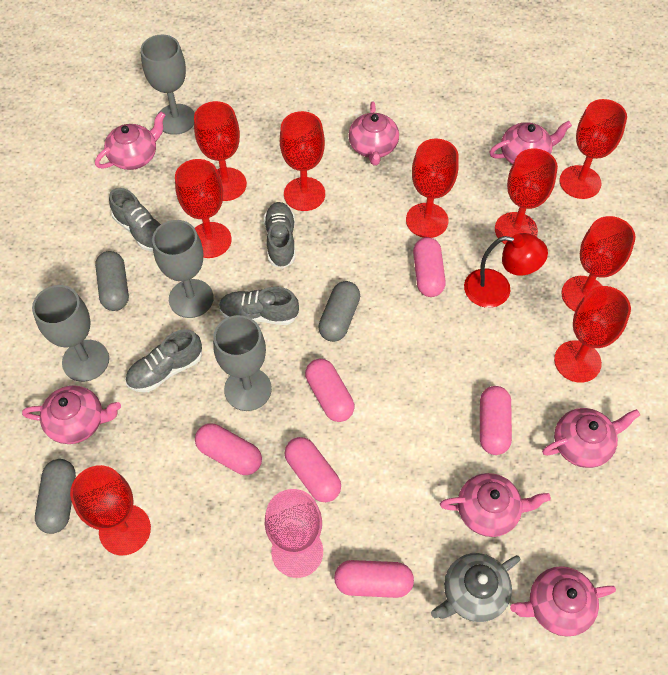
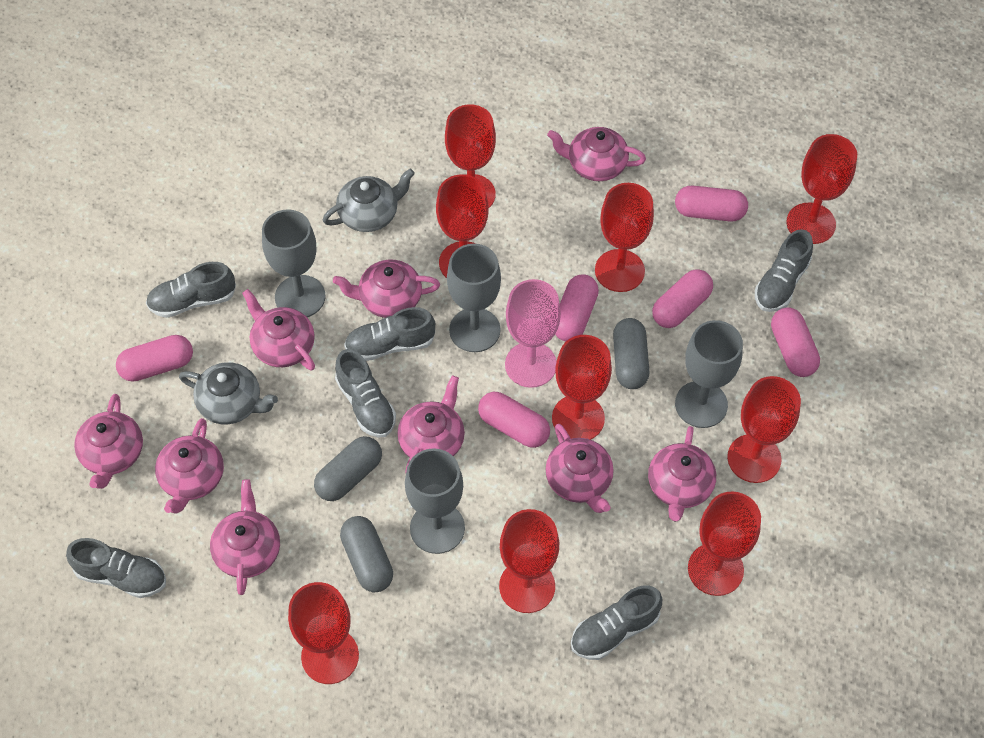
grey shoe: [109,188,161,252] [126,329,202,392] [219,287,299,325] [264,202,295,269] = 4 -> [66,538,166,598] [146,262,236,318] [335,349,396,437] [344,307,435,361] [571,585,662,660] [755,229,813,312] = 6
grey teapot: [431,553,520,622] = 1 -> [179,362,278,424] [322,169,415,232] = 2
pink teapot: [22,385,121,444] [95,112,165,170] [348,101,399,165] [440,473,551,537] [489,121,572,164] [510,566,616,637] [542,408,640,468] = 7 -> [74,394,143,489] [155,418,224,513] [210,479,280,595] [242,289,315,370] [333,260,440,318] [397,375,465,473] [545,424,614,513] [547,127,646,181] [648,426,716,522] = 9
red lamp: [464,233,548,308] = 1 -> none = 0

